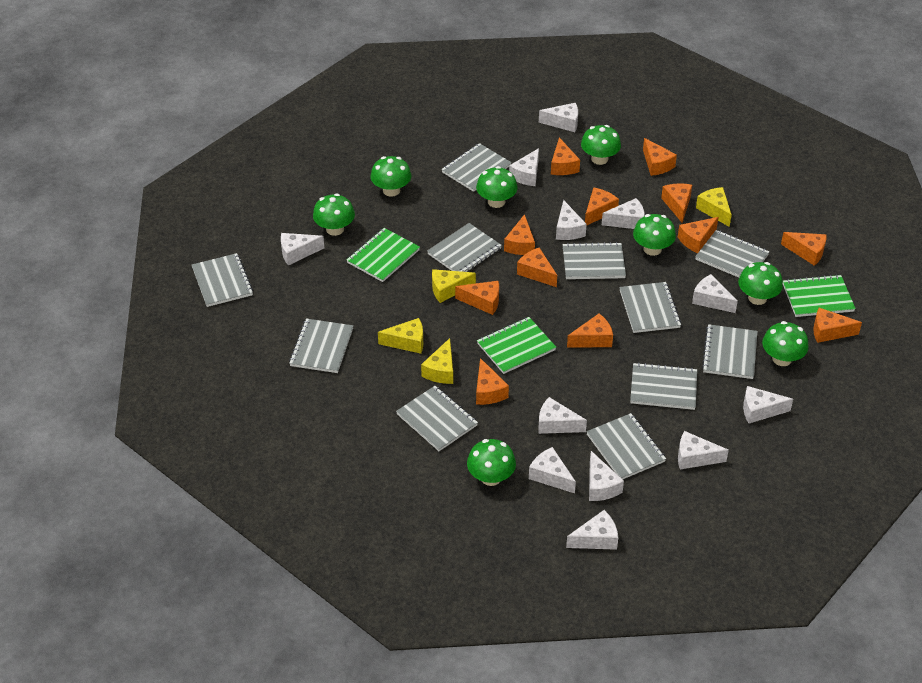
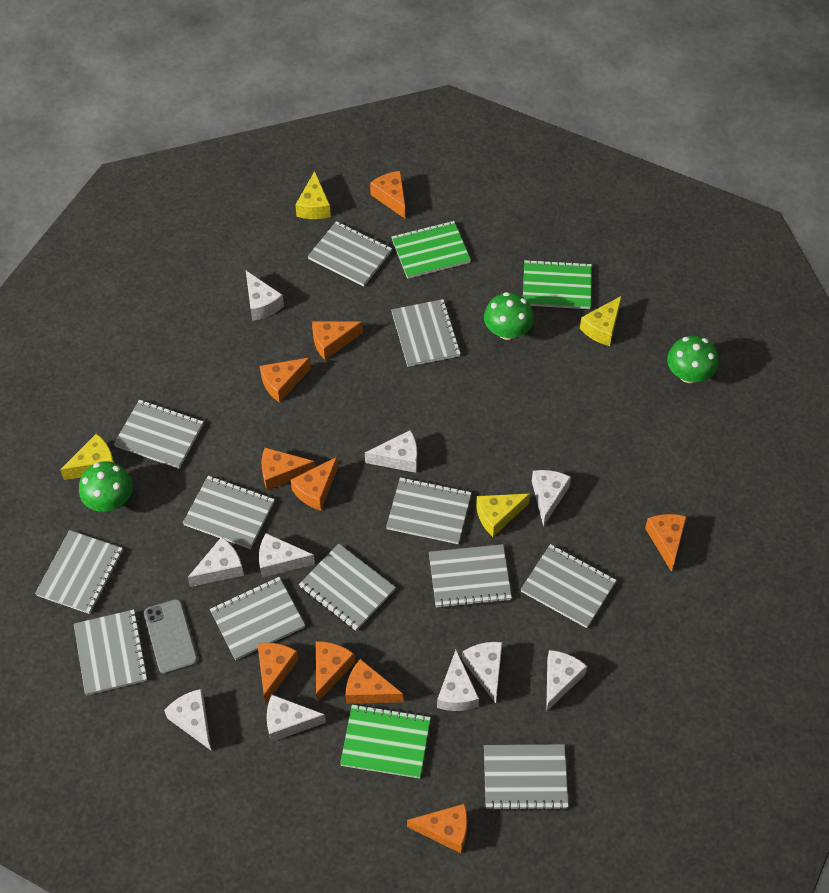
green mushroom: [313,194,355,236] [370,156,411,197] [467,439,516,486] [476,166,518,208] [581,125,621,165] [633,214,676,256] [738,262,783,305] [762,321,809,366] = 8 -> [79,461,133,512] [484,292,534,340] [667,336,718,383] = 3
grey notebook: [192,253,253,307] [289,319,353,373] [396,386,478,451] [427,223,502,272] [441,143,512,192] [563,242,626,279] [586,413,666,479] [619,282,681,333] [630,362,697,410] [695,230,769,277] [702,324,757,379] = 11 -> [35,530,123,614] [74,610,149,695] [114,400,204,469] [183,476,275,549] [210,577,305,660] [299,544,396,631] [308,221,392,287] [386,477,472,544] [391,299,461,367] [429,544,512,608] [484,745,569,811] [521,544,617,628] = 12
grey phone: none = 0 -> [144,599,198,674] = 1
orange cheese: [455,281,499,315] [476,358,509,405] [504,214,535,255] [517,247,557,287] [551,137,580,175] [567,313,613,348] [585,187,619,226] [643,138,677,176] [661,183,692,223] [678,217,719,253] [781,232,826,266] [813,308,862,343] = 12 -> [257,643,299,703] [260,357,311,403] [262,447,315,490] [291,457,338,511] [312,321,363,360] [316,641,355,703] [346,659,404,704] [370,171,405,218] [407,804,467,853] [645,514,687,572] = 10
white cheese: [281,233,324,266] [509,148,539,186] [529,447,576,493] [538,397,587,434] [539,103,578,132] [556,200,587,240] [566,510,618,550] [589,451,624,501] [602,198,645,229] [678,431,729,470] [692,274,738,313] [743,386,793,424] = 12 -> [164,689,211,750] [187,537,244,587] [246,271,284,321] [259,533,315,578] [267,695,326,742] [365,430,417,473] [437,650,479,711] [462,642,503,703] [532,470,571,527] [546,650,587,712] = 10

